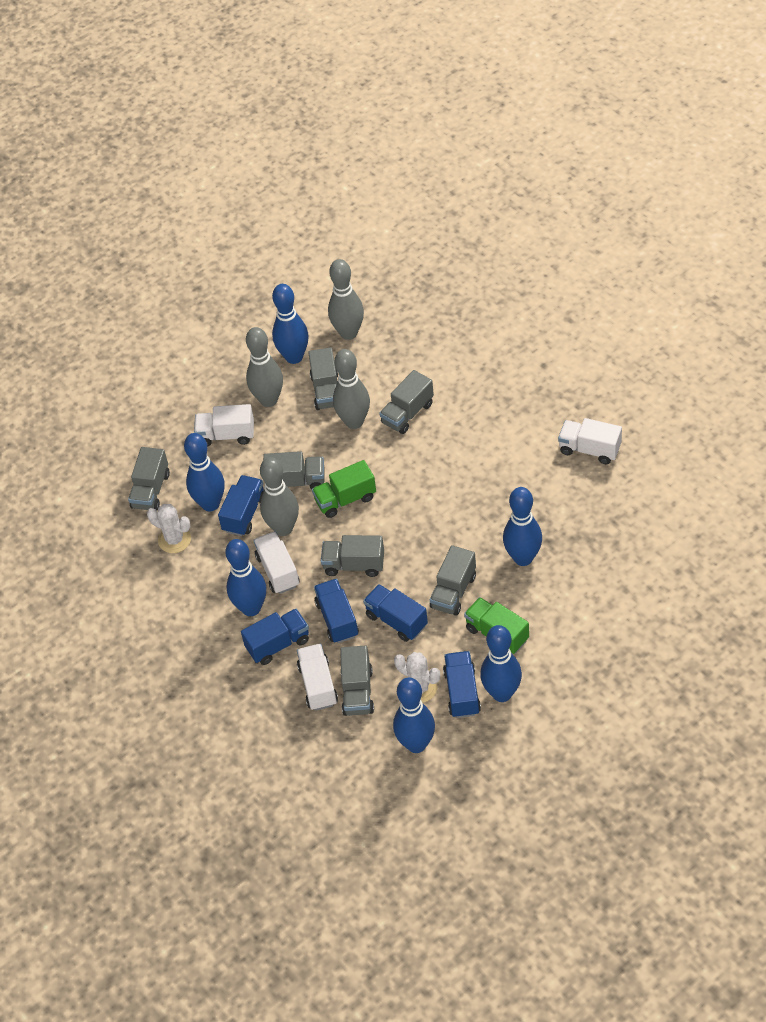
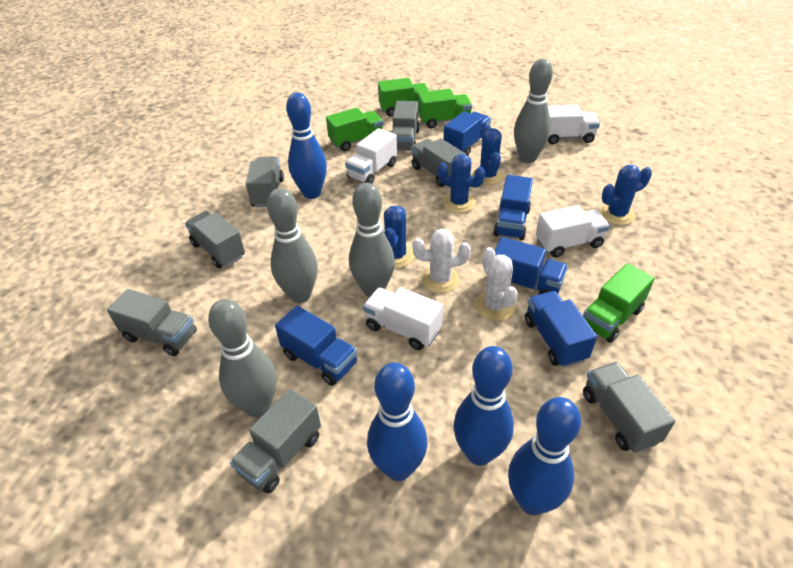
blue bowling pin: [184,433,225,511] [225,539,266,616] [272,284,308,364] [393,677,435,753] [480,625,522,702] [503,487,542,566] = 6 -> [286,92,327,199] [367,362,427,481] [454,346,514,466] [508,397,581,515] = 4
blue cactus: none = 0 -> [384,205,414,268] [438,154,486,213] [472,125,504,185] [600,165,652,225] = 4
green truck: [312,460,376,518] [464,597,529,654] = 2 -> [326,108,383,151] [378,78,429,117] [418,89,472,128] [583,263,655,343] = 4

